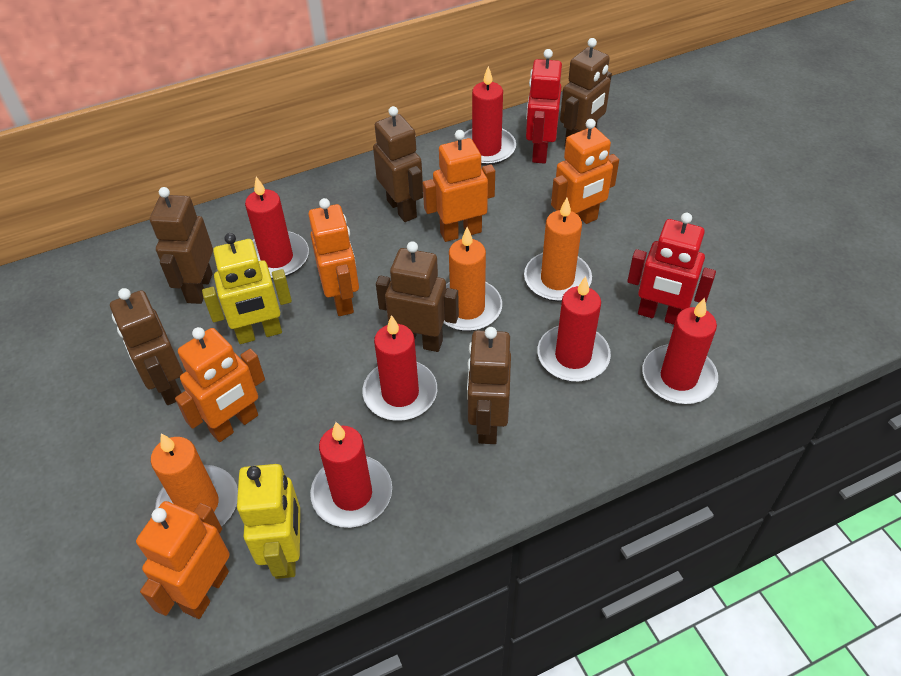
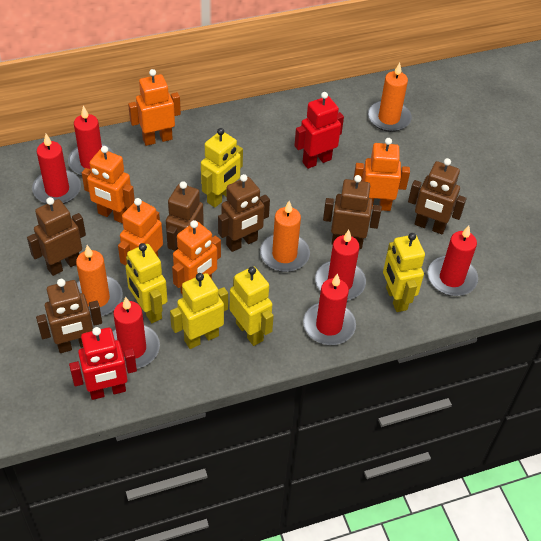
yellow robot: [202,233,292,344] [237,464,300,579] = 2 -> [126,243,168,323] [170,273,228,349] [201,128,243,207] [230,266,274,346] [383,233,425,312] = 5

